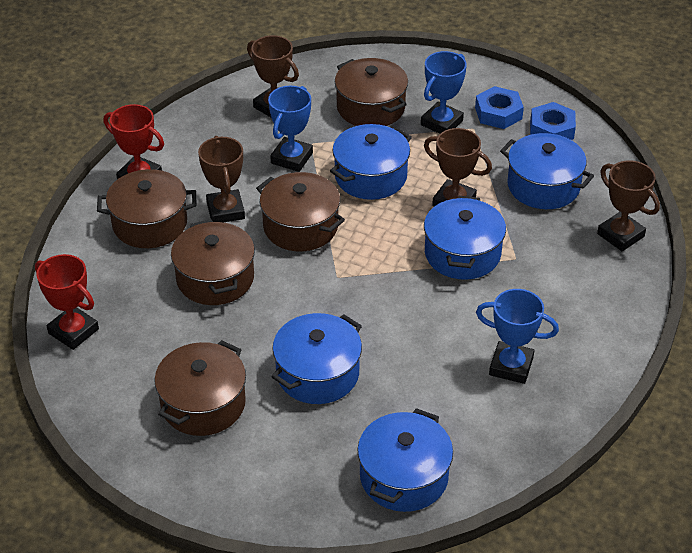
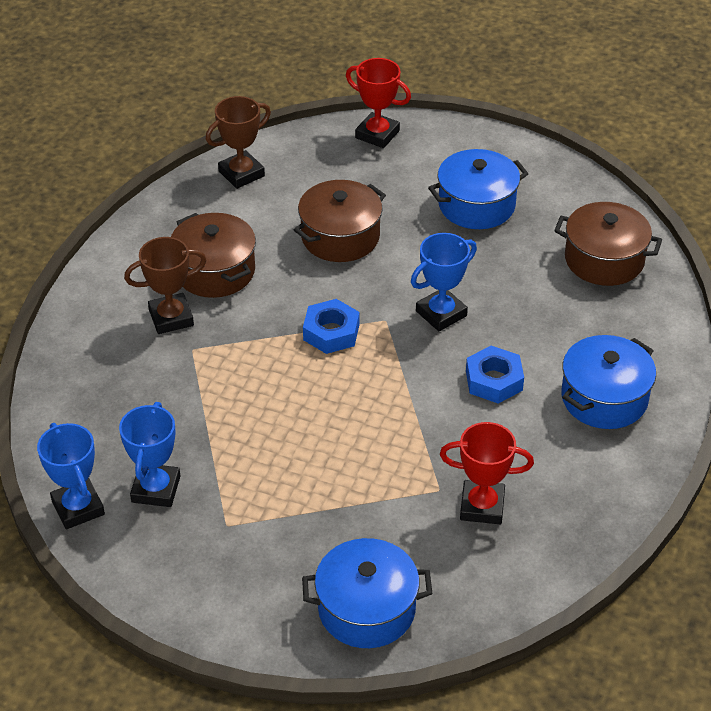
blue pot: [271,313,362,404] [330,124,412,200] [357,408,453,512] [424,196,506,280] [500,133,594,209] = 5 -> [302,538,432,648] [428,149,528,229] [561,335,656,429] = 3
brown pot: [97,169,196,248] [154,340,246,436] [171,219,255,305] [256,172,345,251] [335,58,408,126] = 5 -> [171,213,256,298] [294,180,386,262] [554,202,662,286] = 3
brown trophy: [198,136,245,223] [247,35,299,117] [424,128,492,207] [597,160,660,251] = 4 -> [124,237,207,334] [206,96,271,189] = 2

